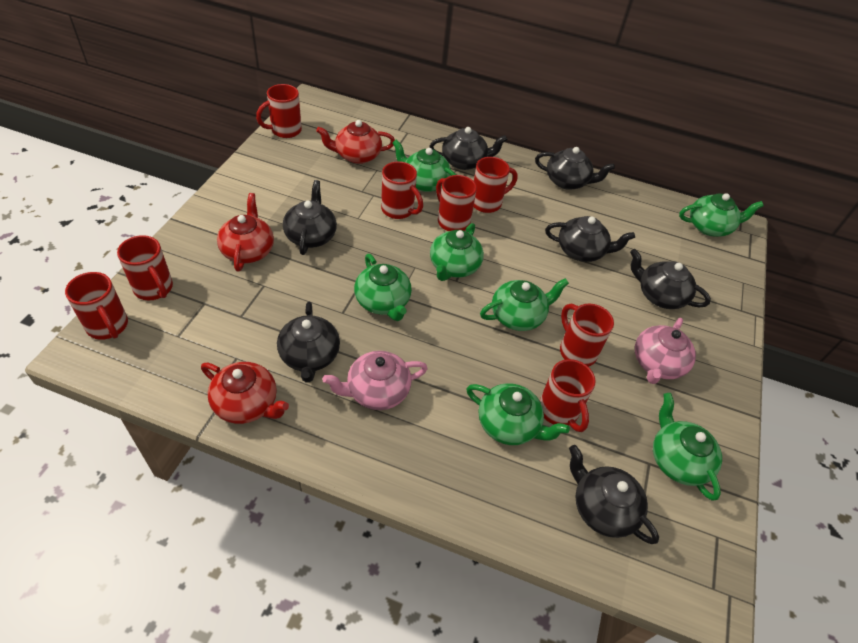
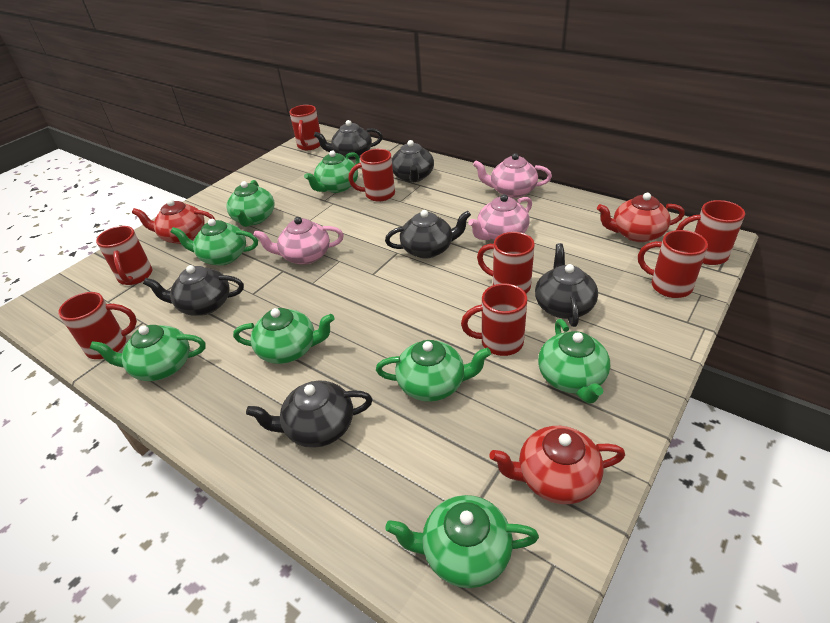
black teapot: [277,302,340,383] [283,180,337,255] [429,127,508,170] [535,147,615,190] [545,216,635,262] [569,445,659,544] [630,249,711,309] = 7 -> [143,265,244,316] [246,381,373,448] [314,120,383,160] [385,210,471,259] [392,140,434,183] [535,243,598,327] = 6
green teapot: [354,254,412,321] [393,140,456,192] [430,223,484,281] [466,383,570,445] [480,278,569,331] [653,393,722,501] [679,193,764,237] = 7 -> [90,325,206,381] [171,219,258,266] [226,180,275,227] [233,308,334,364] [304,150,360,193] [376,340,491,402] [385,495,539,588] [538,319,610,404] = 8
pink teapot: [322,351,428,410] [635,318,696,384] = 2 -> [253,217,344,265] [468,194,532,241] [473,153,552,198] = 3

